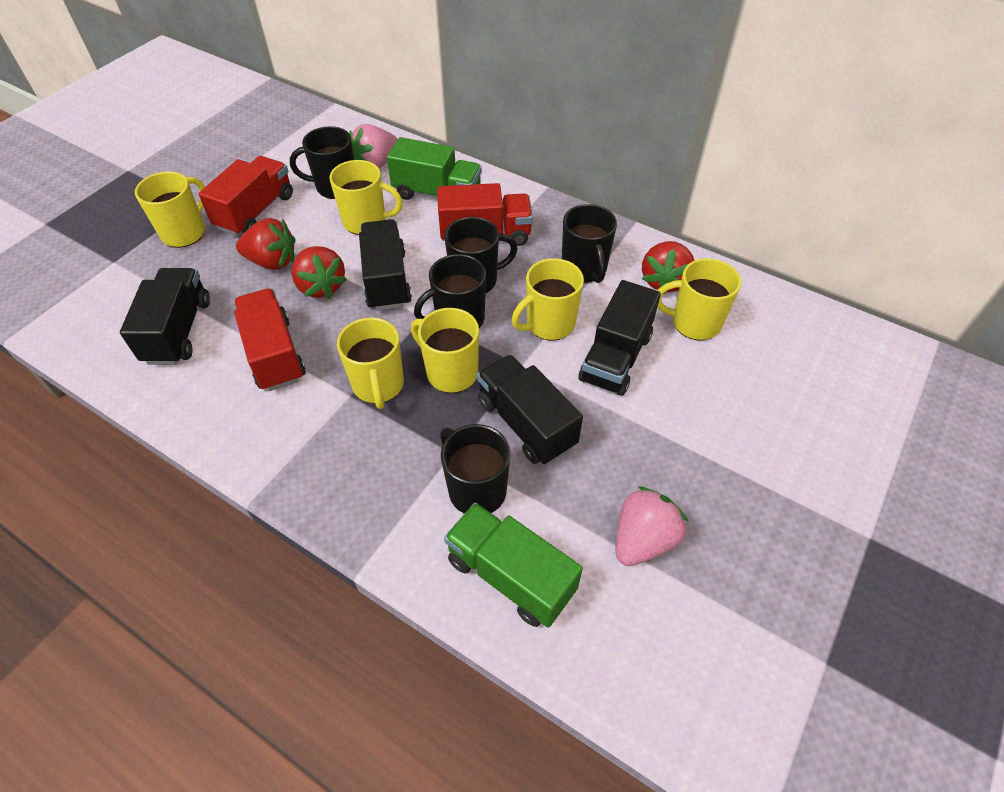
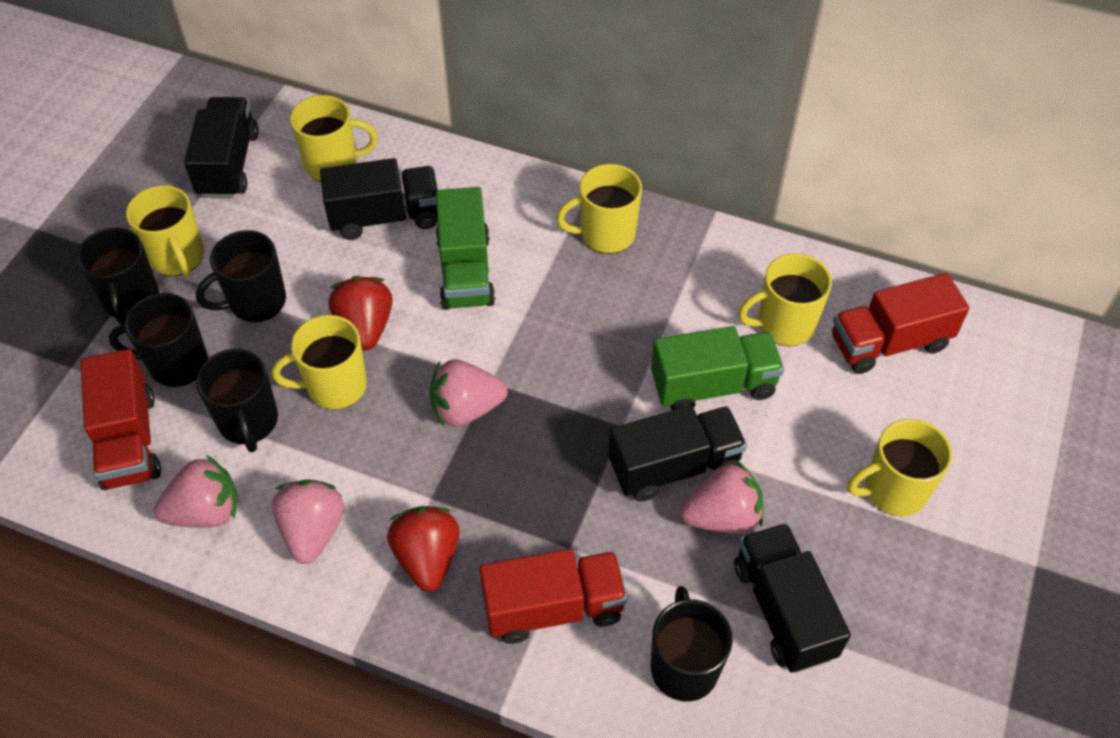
pink strawberry: [349,124,398,169] [615,486,688,566] = 2 -> [154,455,238,528] [272,480,344,564] [430,360,508,427] [680,461,763,534] = 4
red strawberry: [236,218,296,270] [292,246,347,299] [642,241,694,294] = 3 -> [328,276,393,350] [387,506,460,592] = 2

